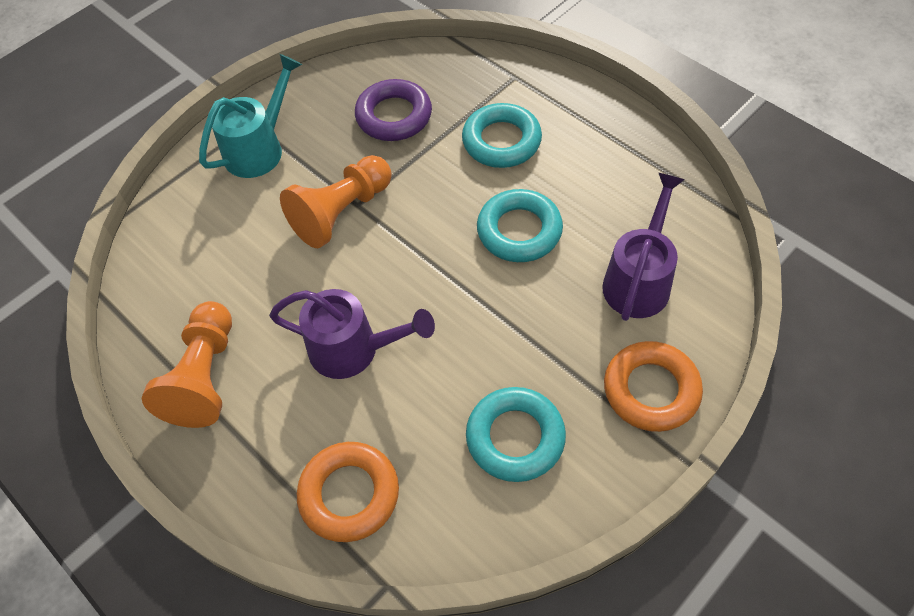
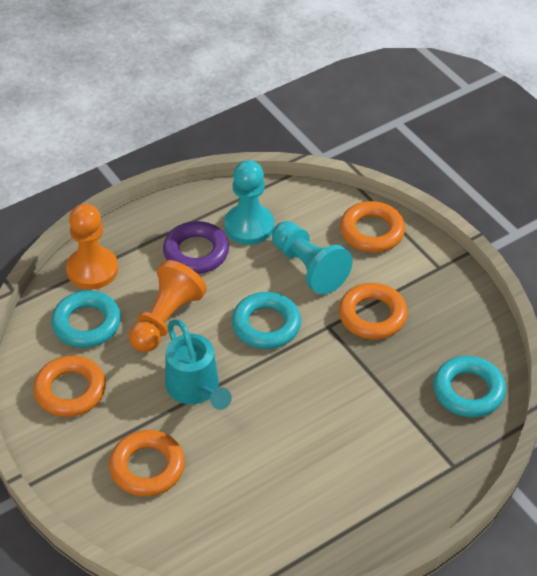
orange ring: [297,442,399,542] [604,341,703,432] = 2 -> [33,355,106,417] [109,430,185,497] [339,283,408,339] [340,201,405,253] = 4
purple watering can: [269,289,435,379] [602,173,685,321] = 2 -> none = 0
turquoise pawn: none = 0 -> [224,160,274,245] [272,221,353,295] = 2

